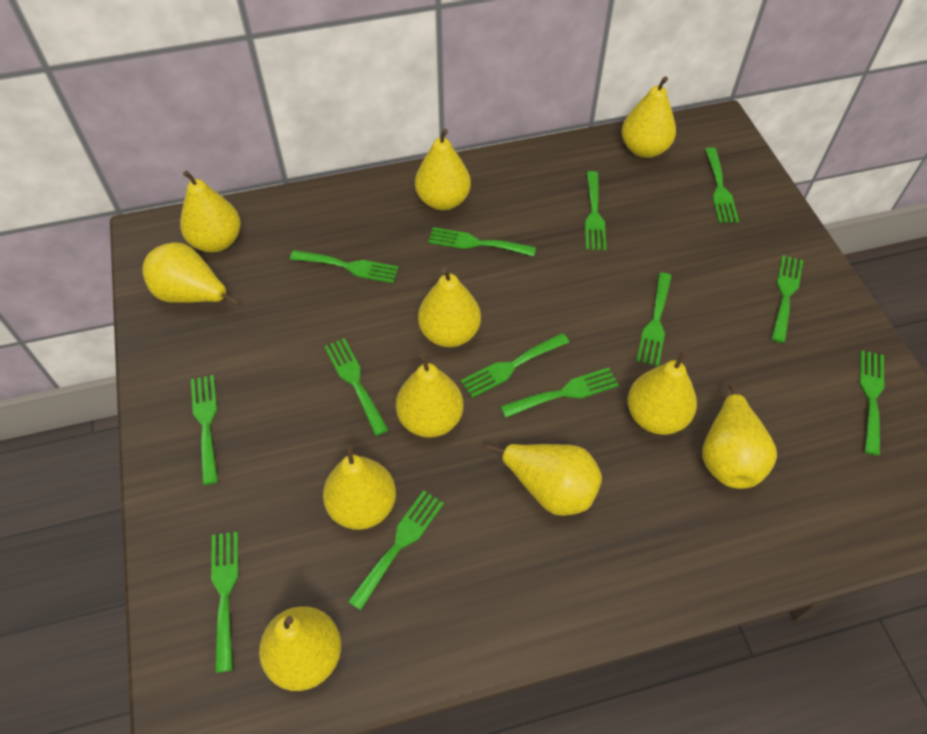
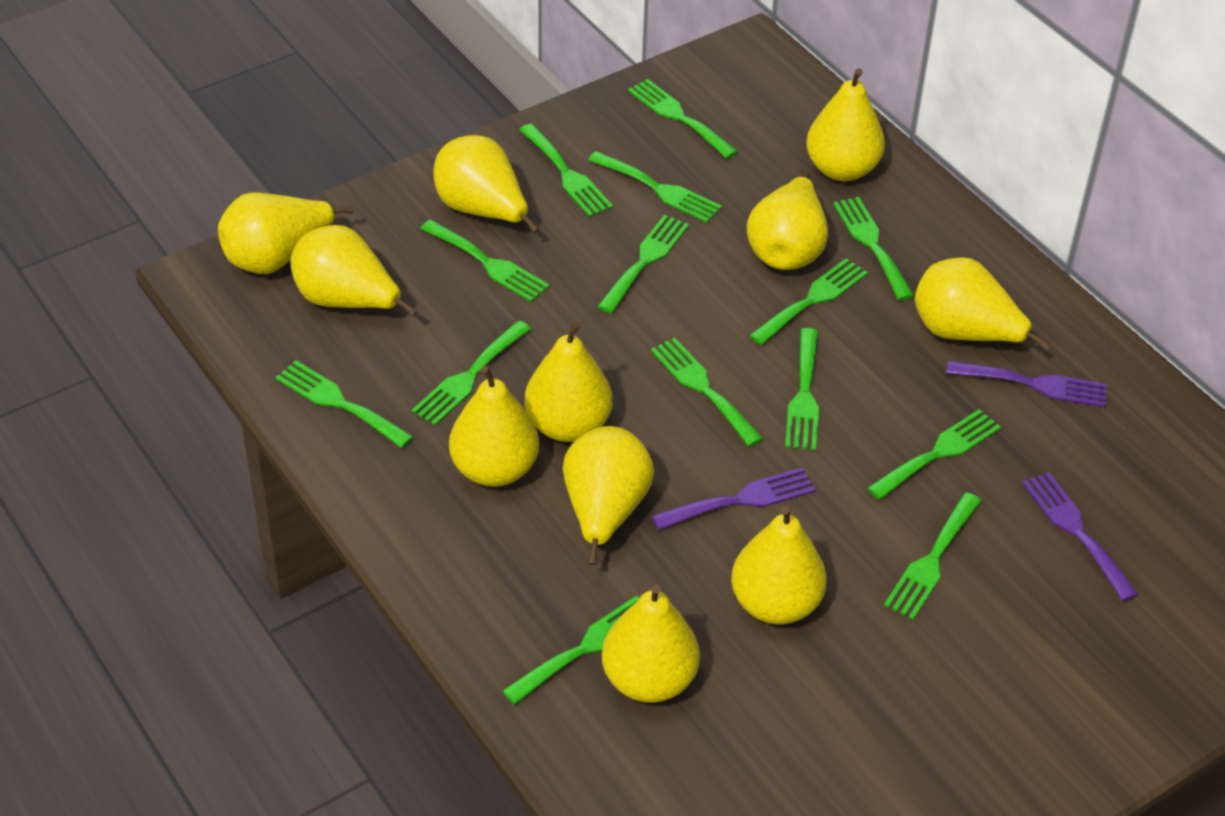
green fork: [191,375,218,485] [211,531,238,673] [290,250,399,283] [324,338,388,436] [348,490,444,610] [428,227,536,257] [461,333,569,398] [500,367,619,418] [585,171,606,250] [637,273,672,366] [705,147,739,223] [771,255,803,343] [860,350,884,456] = 13 -> [275,360,413,448] [412,320,531,426] [420,219,550,302] [502,596,639,705] [519,124,613,217] [588,151,722,223] [597,215,689,314] [628,79,738,159] [651,338,763,447] [749,258,868,345] [785,328,819,451] [833,197,914,300] [867,409,1001,500] [884,492,982,620] = 14
purple fork: none = 0 -> [651,467,816,530] [946,361,1107,407] [1022,472,1139,601] = 3

